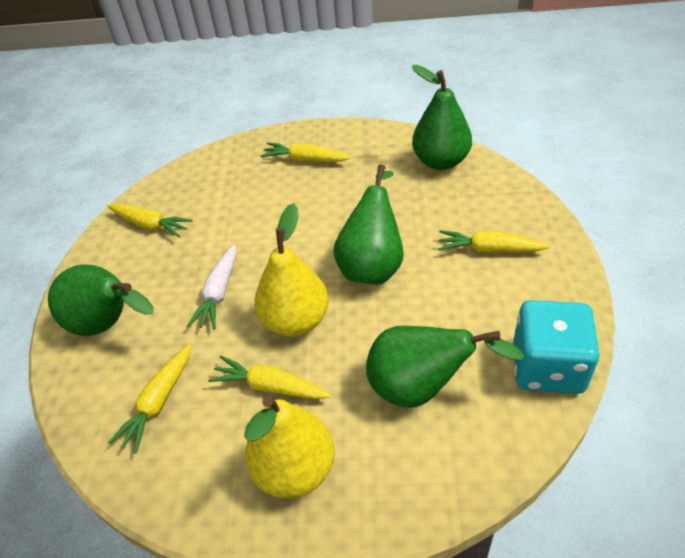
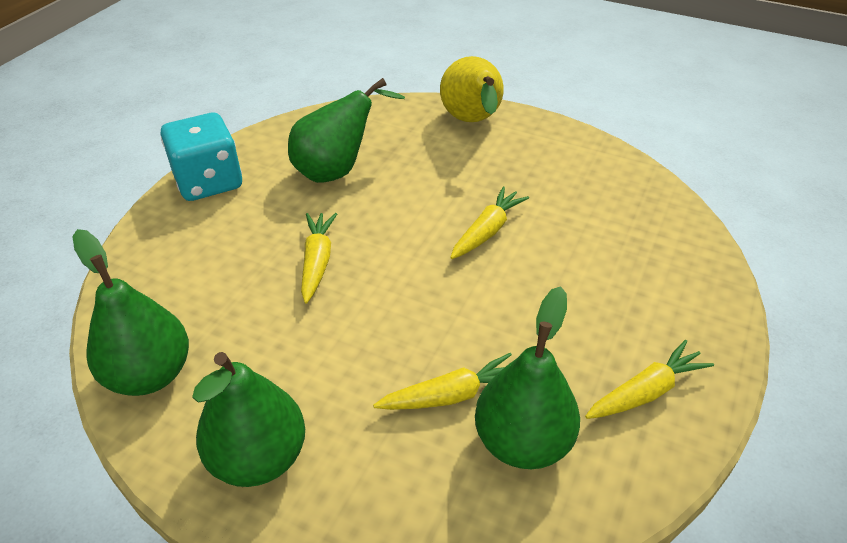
white carrot: [187,245,236,329] = 1 -> none = 0
yellow carrot: [107,203,192,237] [108,344,192,454] [208,356,331,399] [260,142,351,162] [438,230,550,253] = 5 -> [301,213,337,304] [373,353,512,410] [450,187,529,259] [585,340,714,419] = 4
yellow pear: [244,396,335,498] [255,203,329,337] = 2 -> [440,56,504,122] = 1

